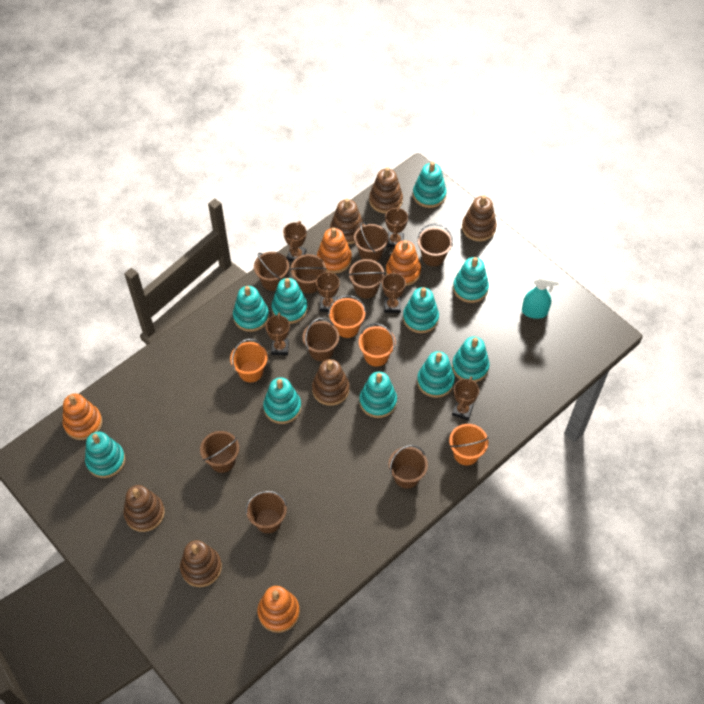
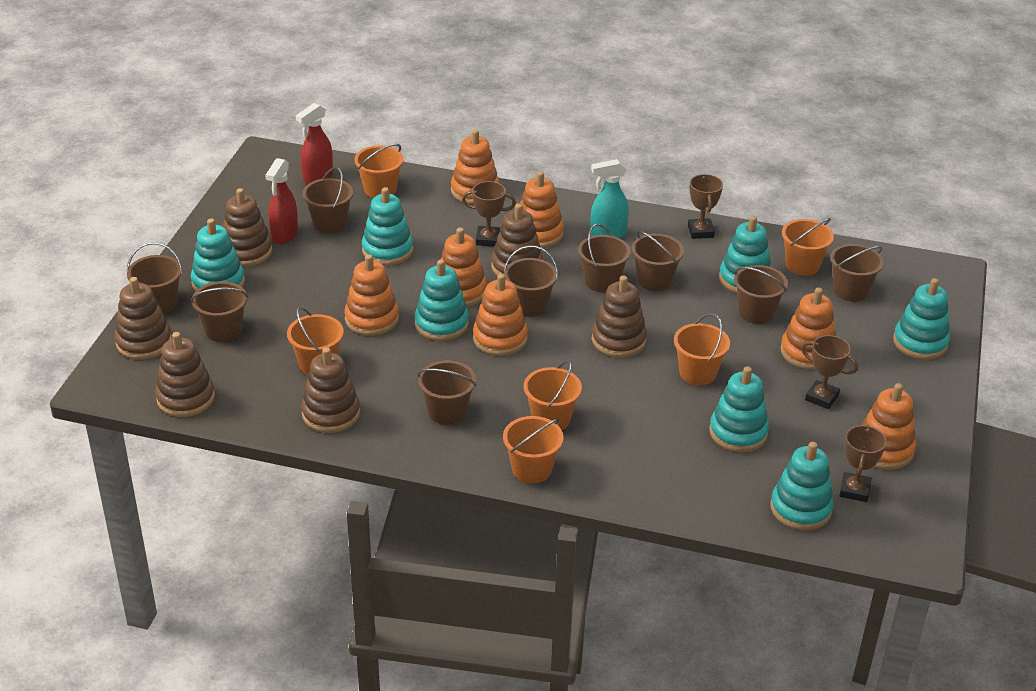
brown trophy: [265,313,290,355] [283,221,306,262] [316,270,340,312] [382,271,406,313] [385,206,408,248] [452,376,479,420] = 6 -> [462,181,516,247] [688,174,723,239] [801,335,858,409] [839,425,886,502] = 4
orange bucket: [230,339,268,382] [328,295,366,338] [359,323,396,367] [449,424,489,466] = 4 -> [287,307,344,375] [354,144,404,198] [503,416,564,483] [523,360,582,430] [674,313,730,385] [782,218,834,276] = 6
orange stacking toy: [63,394,102,440] [258,586,300,633] [317,228,352,274] [386,240,421,286] = 4 -> [344,254,399,336] [441,227,487,307] [451,129,500,204] [473,274,528,356] [520,171,564,248] [780,287,836,370] [862,383,916,470] = 7
red spray bottle: none = 0 -> [265,158,298,244] [296,103,333,185] = 2
turquoise stacking toy: [85,431,125,478] [233,286,269,332] [263,377,301,424] [272,278,308,324] [359,372,397,418] [403,287,439,333] [413,162,447,208] [417,351,455,398] [452,336,490,382] [453,257,489,303] = 10 -> [191,218,245,292] [362,187,413,265] [415,259,469,341] [709,366,769,452] [719,216,771,293] [770,442,834,531] [893,278,950,360] = 7

